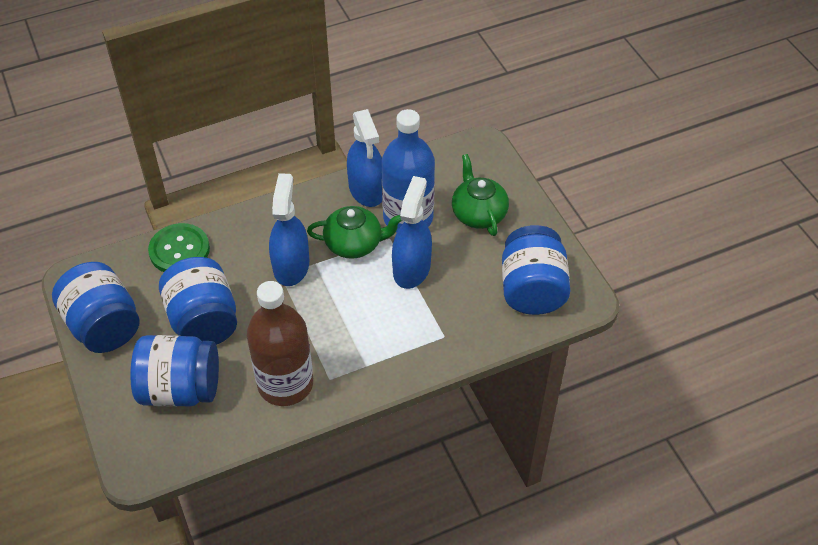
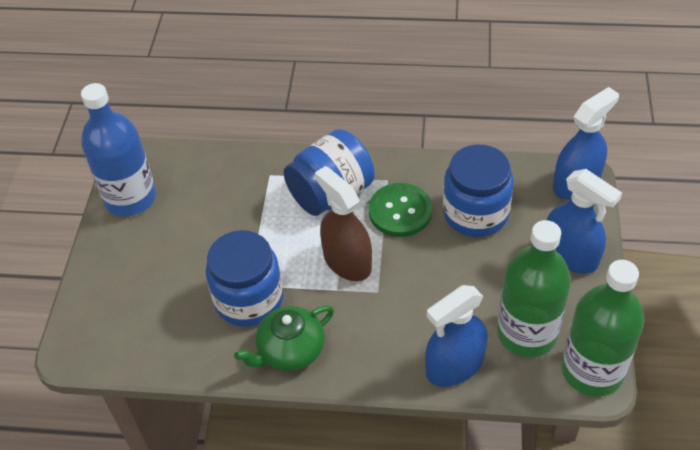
blue jar: [52,262,140,353] [130,335,219,407] [159,257,237,345] [502,225,570,315] = 4 -> [206,230,283,327] [283,129,375,216] [443,145,514,237] = 3
brown bottle: [247,281,313,406] = 1 -> none = 0
brown spray bottle: none = 0 -> [315,166,372,281] = 1
green bottle: none = 0 -> [497,220,571,357] [562,260,645,396] = 2
green teapot: [307,206,402,259] [452,154,509,236] = 2 -> [234,306,334,371] = 1

